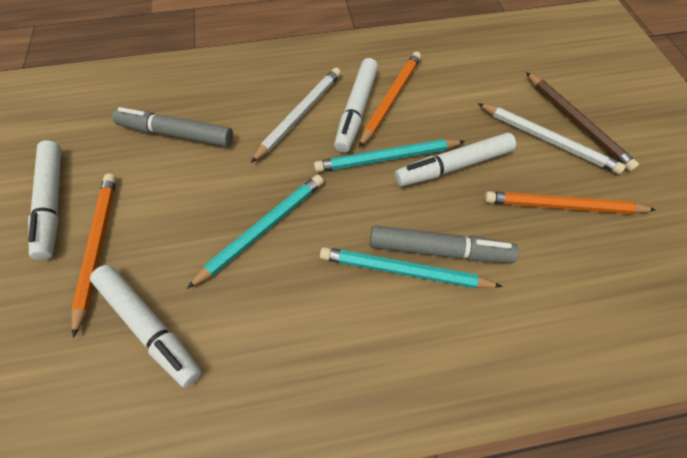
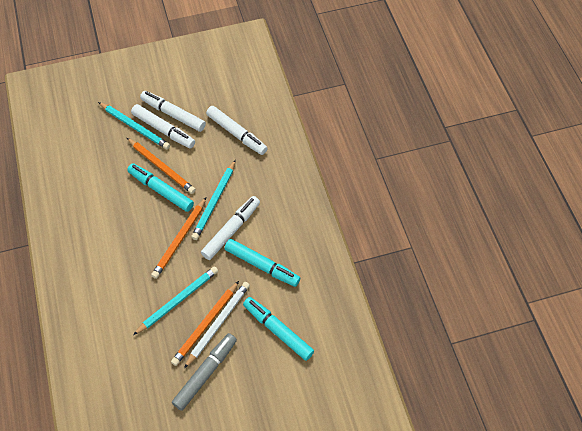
brown pencil: [526,72,639,172] = 1 -> none = 0
grey marker: [112,107,233,147] [370,225,519,263] = 2 -> [172,333,237,411] = 1
turquoise marker: none = 0 -> [127,163,194,212] [224,239,300,287] [243,297,314,361] = 3
white pencil: [251,68,341,163] [477,103,626,174] = 2 -> [184,282,250,368] = 1

